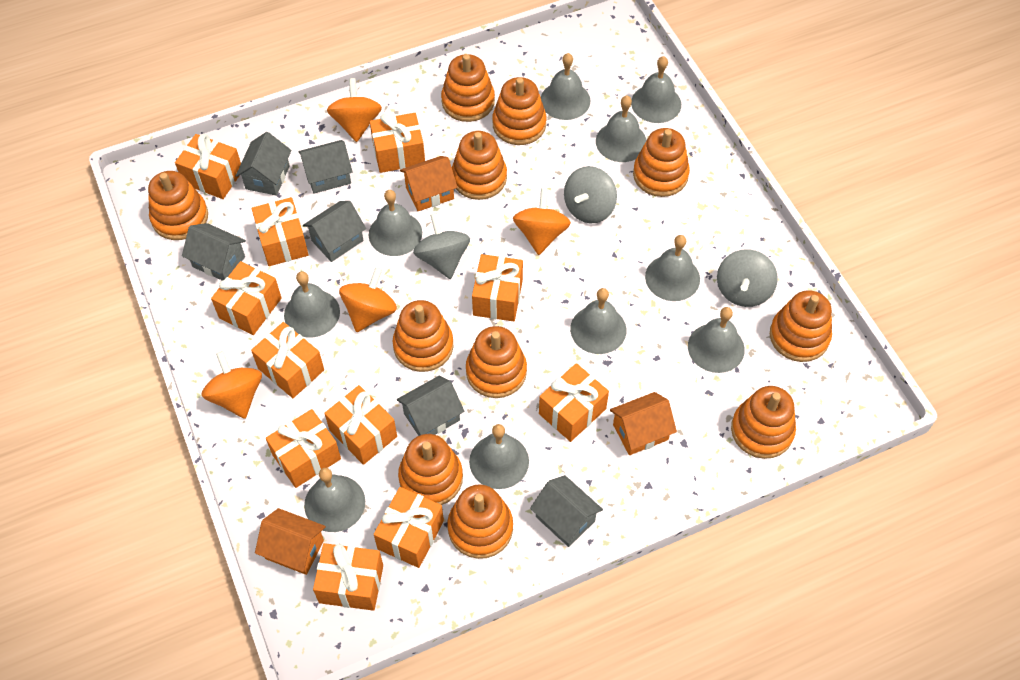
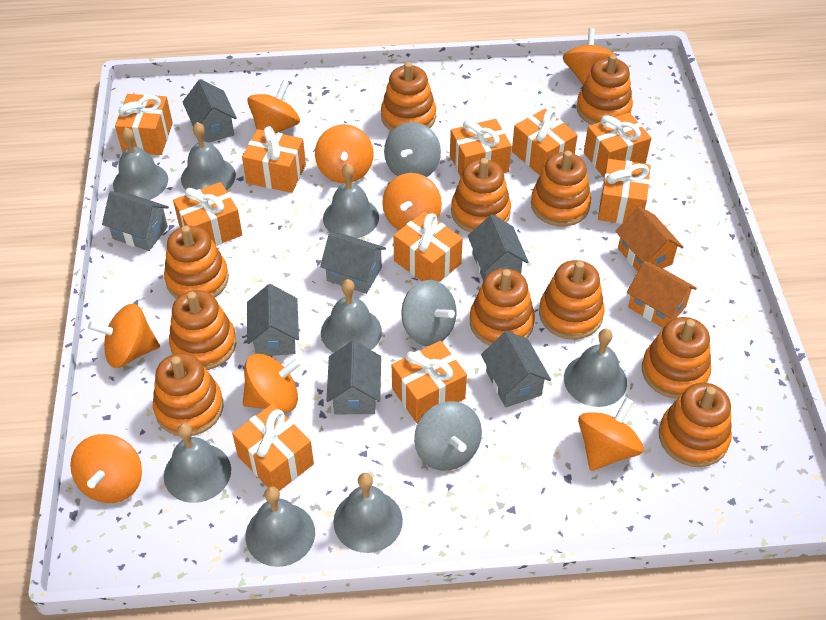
grey bell: [284,271,340,337] [304,468,365,532] [369,190,422,256] [469,424,529,489] [541,53,591,120] [570,288,626,354] [596,96,647,162] [631,56,681,123] [645,235,700,301] [688,307,745,373] = 10 -> [113,127,168,200] [164,423,231,503] [181,122,236,190] [245,486,315,567] [321,279,382,353] [323,163,379,238] [333,473,403,553] [564,329,627,407] = 8
grey house: [182,223,246,281] [236,132,291,196] [298,140,353,194] [303,201,366,262] [397,375,464,436] [530,475,603,547] = 6 -> [102,191,169,251] [183,79,237,143] [247,284,299,356] [320,233,386,294] [326,341,381,414] [468,214,529,281] [481,331,551,407] = 7
orange gift: [175,134,241,199] [211,261,282,335] [251,322,324,398] [252,197,309,266] [266,409,341,488] [313,543,383,611] [324,385,397,465] [370,113,425,173] [374,487,444,568] [472,254,523,321] [539,363,609,442] = 11 -> [115,94,173,155] [173,182,242,246] [232,404,314,491] [242,126,306,193] [392,341,467,423] [393,212,463,282] [450,119,511,177] [512,109,578,175] [584,112,651,178] [598,159,651,224] = 10
orange house: [255,508,326,575] [400,156,458,211] [610,392,677,455] = 3 -> [615,206,683,272] [627,261,697,328] = 2
orange spinning top: [201,351,262,419] [327,78,382,142] [339,267,397,332] [513,189,571,255] = 4 -> [70,434,142,503] [88,303,160,368] [243,353,301,413] [247,80,300,133] [315,124,374,183] [382,173,442,230] [563,28,615,85] [578,398,643,471] = 8

